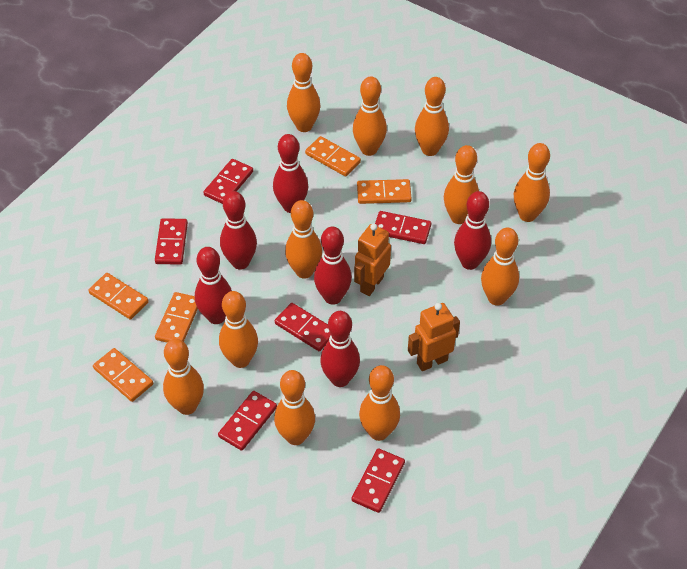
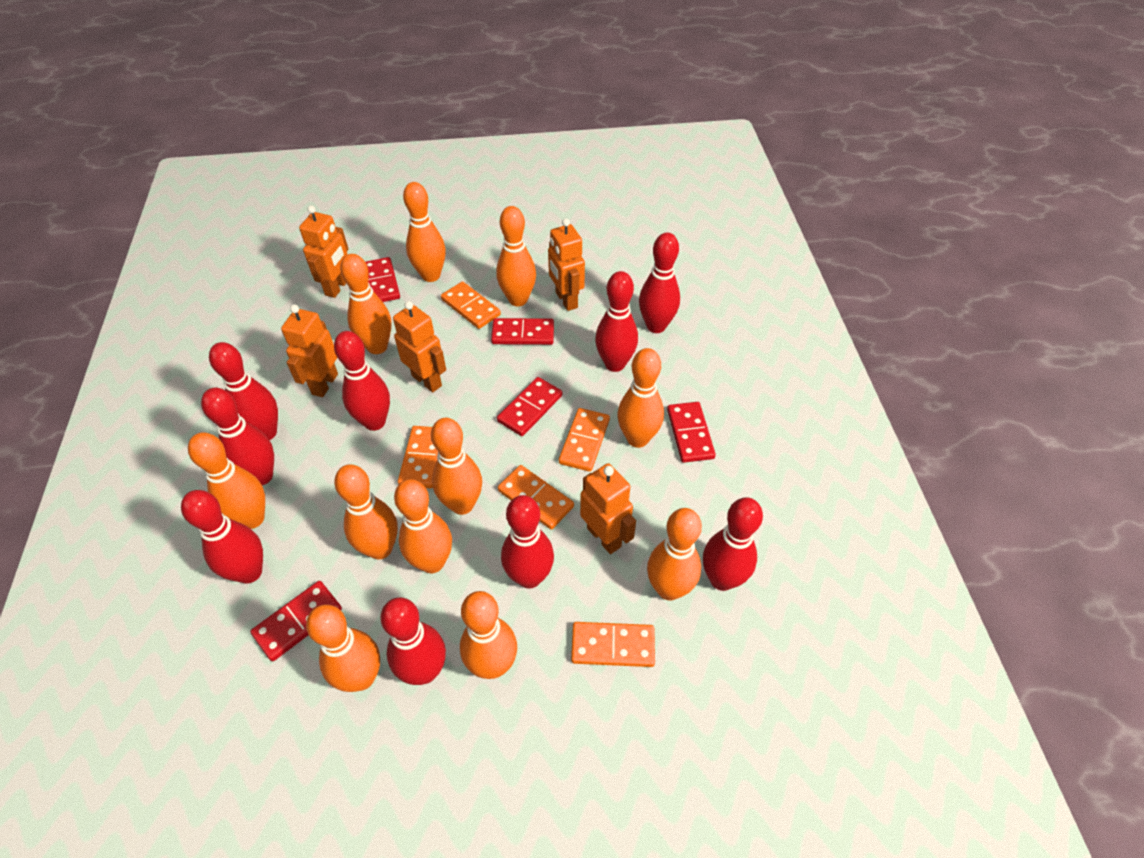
orange robot: [354,223,391,296] [408,303,460,371] = 2 -> [281,304,338,397] [299,205,348,298] [393,301,446,392] [548,218,585,311] [580,463,636,554] = 5
red bowling pin: [195,247,232,324] [220,191,257,269] [273,134,308,213] [314,227,352,305] [320,311,360,387] [454,191,491,270] = 6 -> [181,490,263,584] [201,388,274,485] [209,342,278,440] [334,331,390,431] [380,597,446,685] [501,495,554,589] [595,271,638,372] [639,233,680,333] [703,497,763,591] = 9
red domino: [155,218,188,265] [203,159,253,204] [218,391,277,451] [275,303,331,351] [352,448,405,513] [375,211,431,244] = 6 -> [250,581,342,661] [365,257,400,302] [491,318,554,345] [497,377,562,436] [667,402,716,463] = 5

